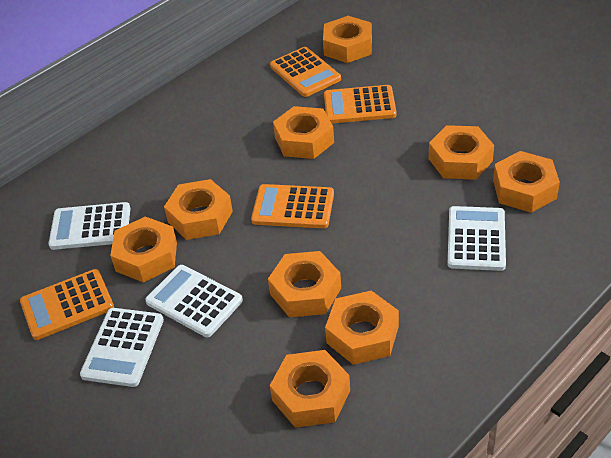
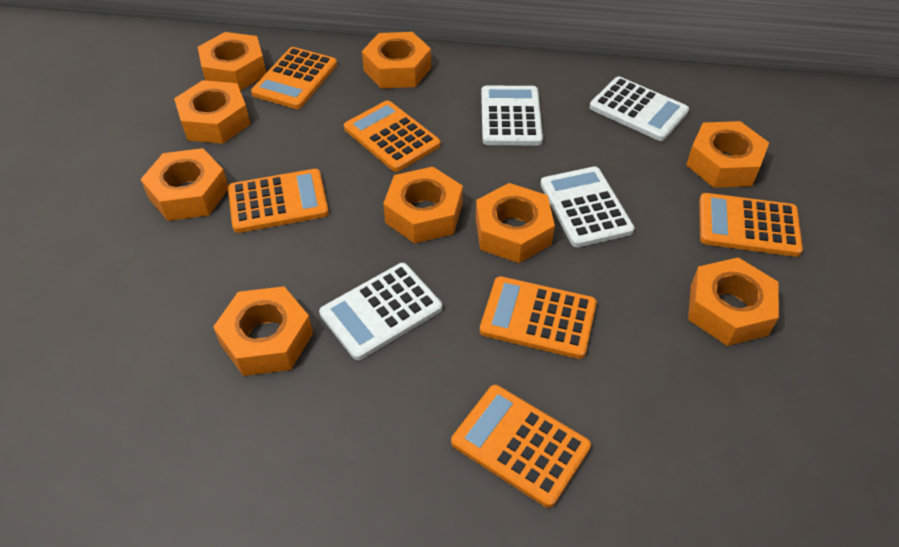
orange calculator: [20,269,114,340] [251,184,334,228] [270,47,341,97] [324,85,396,123] = 4 -> [228,169,329,233] [251,47,337,109] [344,100,441,172] [451,385,591,508] [480,276,597,359] [699,193,803,257] = 6

